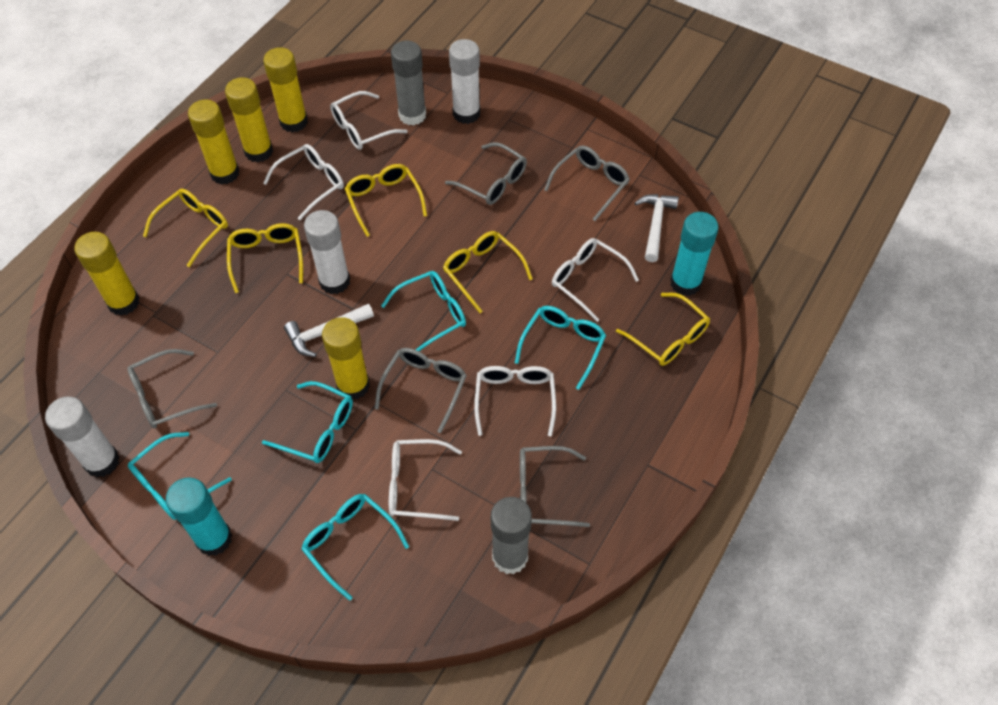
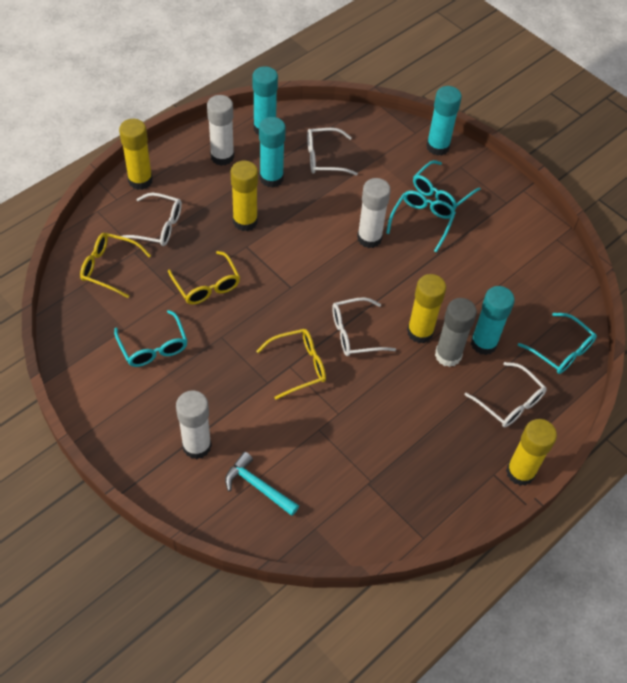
grey glasses: [127,349,217,428] [375,348,467,433] [445,142,527,205] [520,446,590,527] [544,146,630,221] = 5 -> none = 0
grey glue stick: [391,41,426,126] [491,497,532,575] = 2 -> [435,298,477,367] = 1
turquoise glasses: [128,432,232,520] [262,381,353,463] [301,494,409,601] [381,271,466,351] [515,306,606,390] = 5 -> [114,310,187,367] [386,191,456,252] [413,160,481,210] [518,313,597,374] = 4
turquoise glue stick: [166,478,232,556] [670,212,719,296] = 2 -> [253,66,278,135] [259,117,286,188] [426,86,462,156] [471,286,515,355] = 4
turquoise hammer: none = 0 -> [225,452,299,516] = 1
white glasses: [263,144,344,220] [330,91,408,150] [389,439,462,521] [474,366,556,436] [552,238,639,322] = 5 -> [122,193,182,246] [307,128,358,175] [332,297,396,356] [465,362,547,427] = 4
white hammer: [284,304,374,357] [635,194,679,262] = 2 -> none = 0
yellow glasses: [143,189,228,267] [227,223,303,293] [345,164,427,237] [443,231,533,313] [616,293,710,366] = 5 -> [80,233,151,298] [168,251,240,305] [256,329,326,399] = 3
yellow glue stick: [74,232,139,316] [188,100,239,185] [225,77,273,163] [263,48,308,133] [322,317,370,400] = 5 -> [119,119,153,190] [231,161,258,231] [407,274,446,343] [506,419,557,486] = 4

